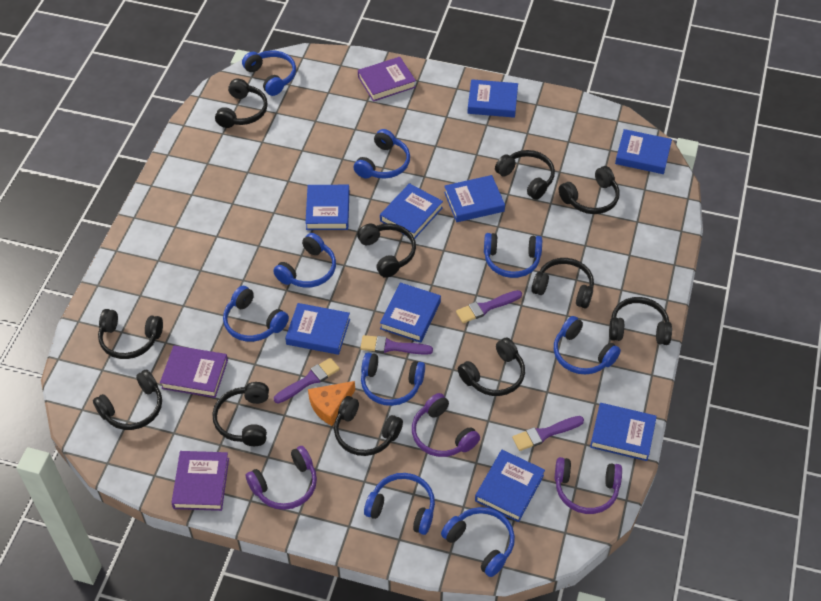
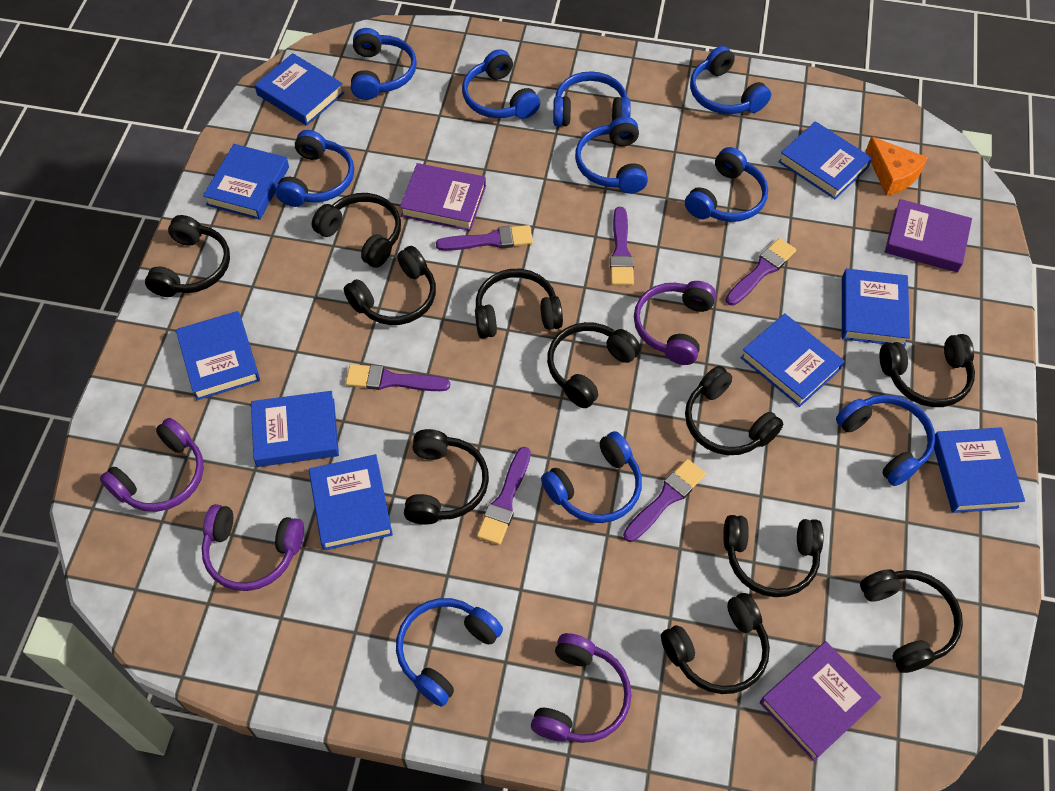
blue headphones: [223,286,289,342] [242,50,296,96] [273,233,336,288] [353,129,410,179] [361,353,425,406] [364,473,435,535] [441,507,515,577] [484,233,542,278] [554,316,621,374] = 9 -> [275,130,354,207] [351,28,417,100] [396,598,503,706] [462,49,540,119] [541,431,642,523] [553,71,631,126] [575,117,648,193] [685,147,768,222] [690,46,771,114] [836,395,935,486] = 10
purple brush: [274,358,340,404] [360,335,433,355] [456,290,522,323] [512,416,584,451] = 4 -> [346,364,450,391] [436,225,533,251] [477,447,531,545] [610,207,634,285] [623,459,706,542] [726,238,796,306] = 6
purple headphones: [246,446,317,510] [412,393,480,457] [555,457,622,514] = 3 -> [100,418,204,512] [202,504,304,591] [531,633,632,743] [634,281,716,365] = 4

